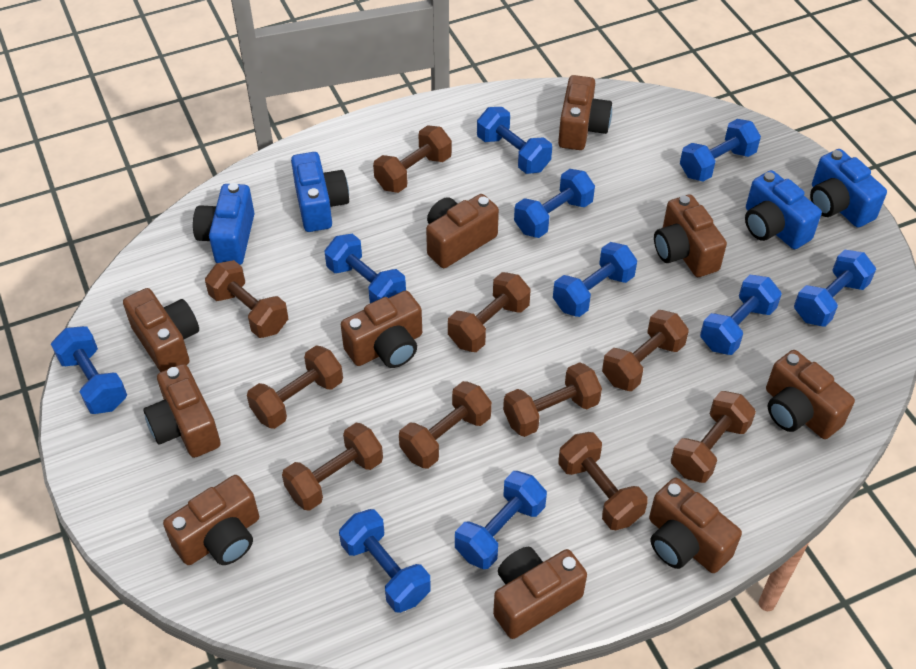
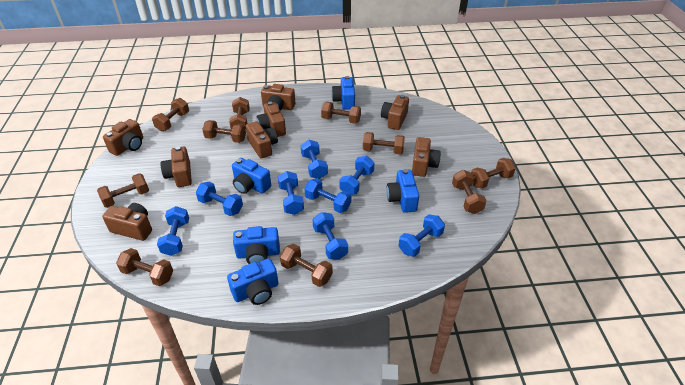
blue camera: [193,183,255,265] [291,152,349,232] [745,170,822,249] [810,149,887,227] = 4 -> [227,258,278,305] [232,158,271,194] [233,226,280,264] [331,76,355,110] [386,169,419,213] = 5
blue dumbbell: [51,326,127,414] [324,234,406,303] [339,509,431,613] [455,471,547,569] [477,107,552,174] [514,169,595,238] [553,242,637,317] [680,119,761,182] [700,275,782,355] [794,250,876,327] = 10 -> [157,206,189,256] [196,182,243,216] [278,171,304,215] [301,140,328,179] [305,178,351,213] [312,212,348,260] [340,156,374,195] [399,214,445,257] = 8
brown camera: [123,288,199,372] [143,364,221,458] [163,475,259,565] [341,290,422,368] [426,194,499,268] [493,547,587,639] [558,75,612,150] [649,478,742,573] [654,194,727,277] [766,350,855,439] = 10 -> [102,203,152,241] [103,119,143,156] [161,146,192,187] [245,121,278,159] [257,101,286,137] [261,84,295,111] [381,95,409,130] [412,137,441,177] = 8

